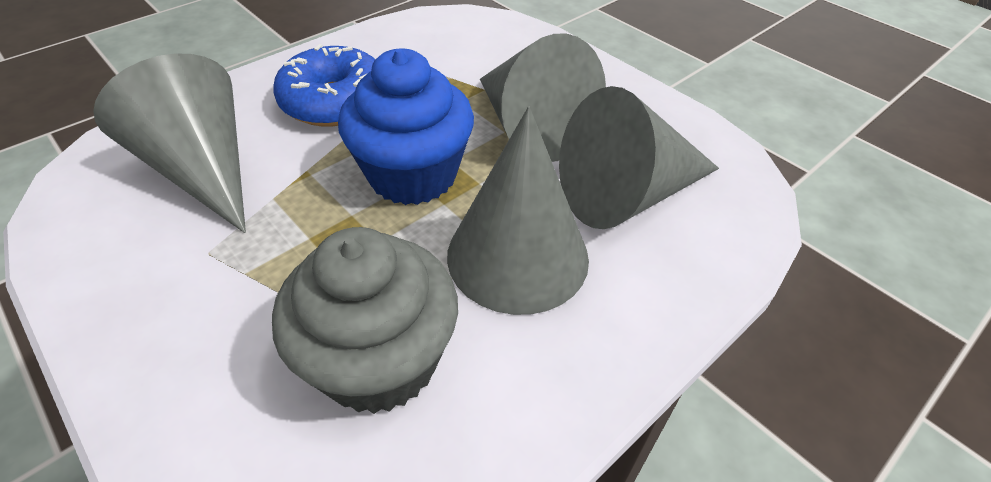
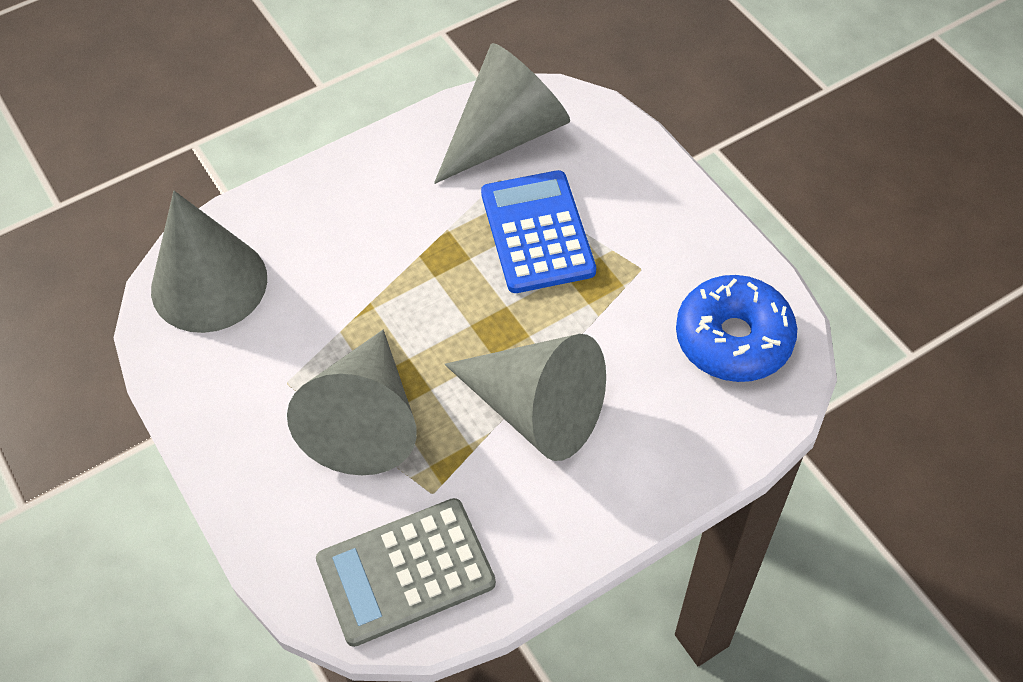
blue calculator: none = 0 -> [481,170,596,293] = 1
blue cupcake: [338,49,474,205] = 1 -> none = 0
grey calculator: none = 0 -> [316,498,496,647] = 1
grey cupcake: [272,227,458,414] = 1 -> none = 0

